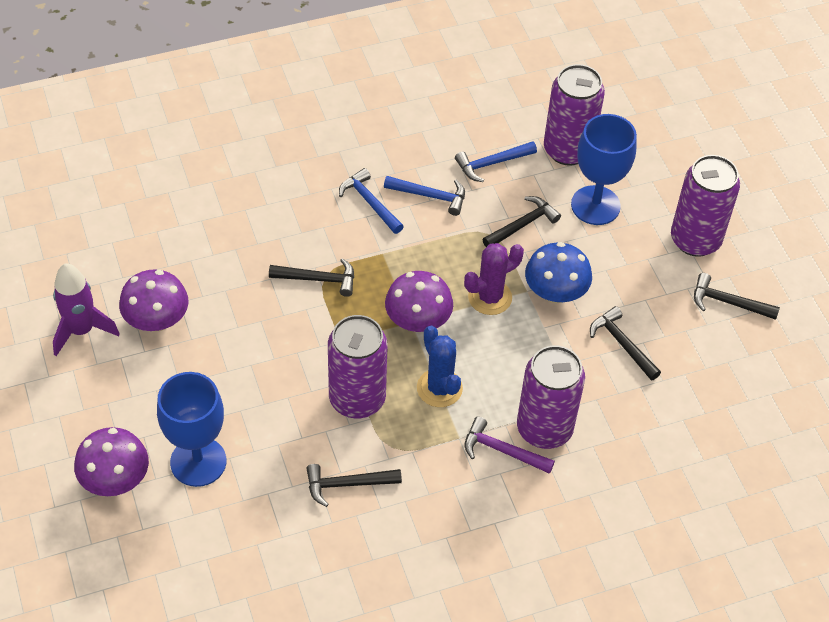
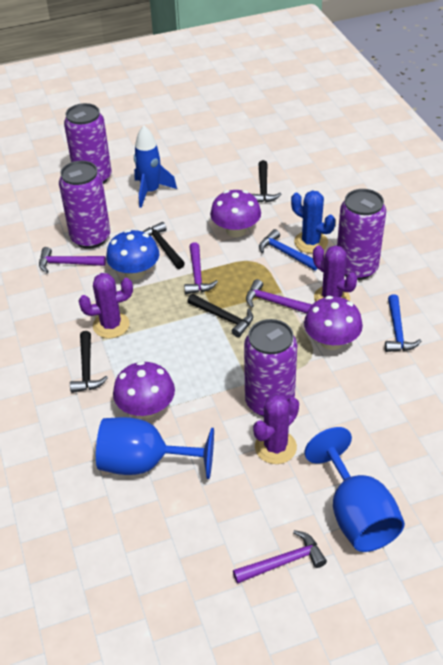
black hammer: [269,258,354,297] [306,464,402,507] [482,196,561,248] [590,306,661,380] [694,273,780,320] = 5 -> [70,331,108,393] [143,222,185,269] [187,294,253,337] [252,160,281,202] = 4
blue hammer: [339,168,404,234] [384,176,465,216] [455,141,537,182] = 3 -> [259,229,318,270] [385,294,421,352] = 2
blue rocket: none = 0 -> [134,125,177,208] = 1
purple cactus: [464,243,524,315] = 1 -> [79,273,133,338] [253,394,299,464] [313,245,357,302] = 3
purple hammer: [465,416,555,474] = 1 -> [39,247,106,273] [184,242,218,294] [233,530,327,584] [246,279,312,314] = 4
purple rocket: [53,263,120,356] = 1 -> none = 0

